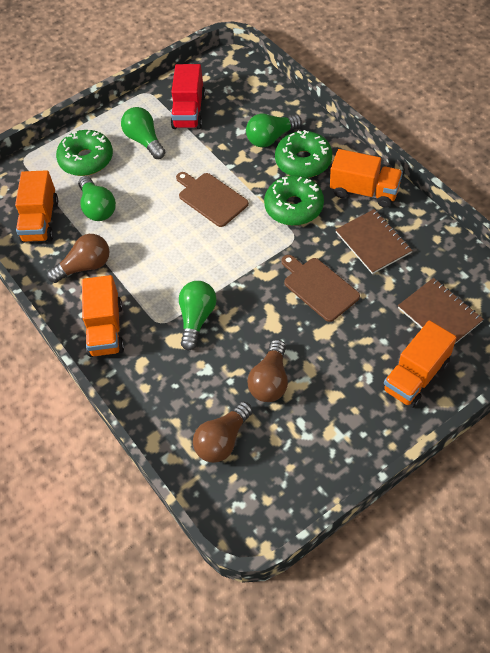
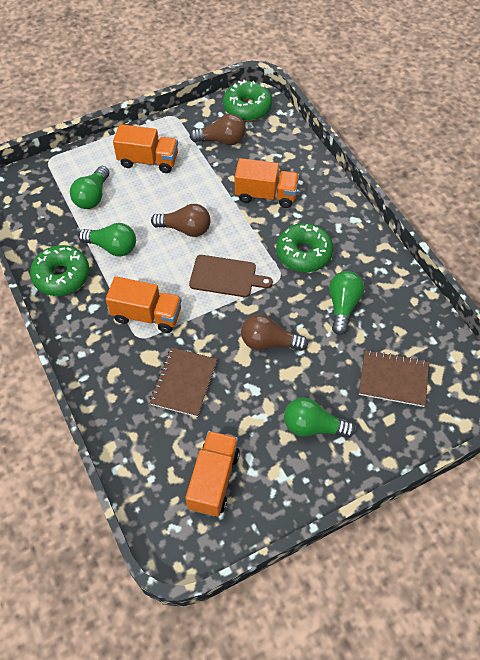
brown cutting board: [176,172,249,227] [282,255,360,322] = 2 -> [189,255,273,297] = 1
red truck: [171,64,206,129] = 1 -> none = 0

